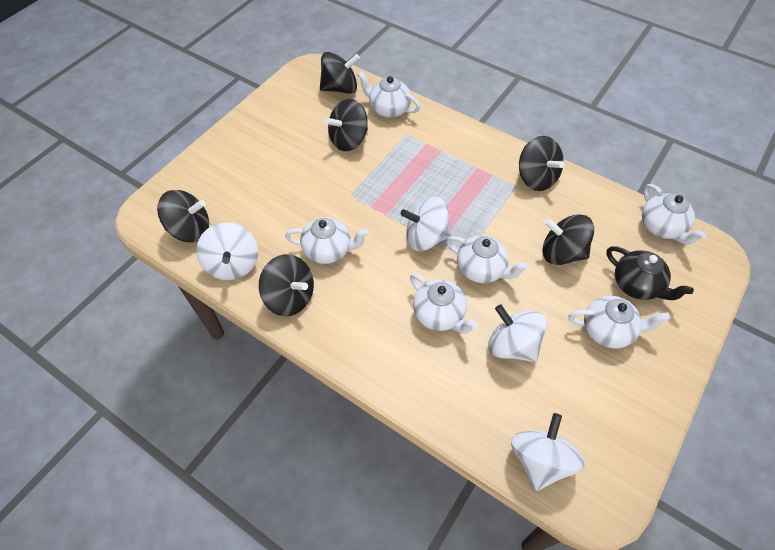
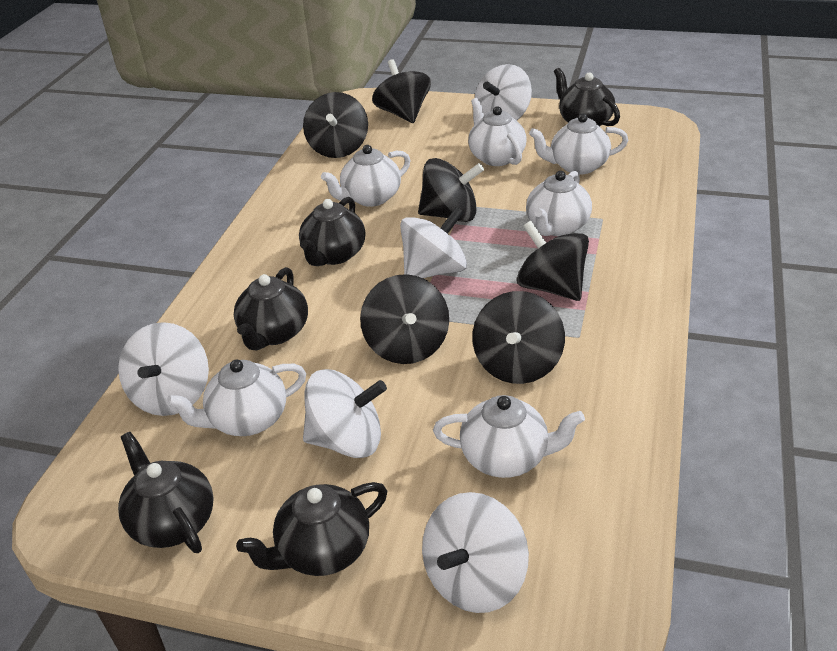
black teapot: [606,246,694,300] = 1 -> [118,432,214,553] [234,267,308,351] [236,482,387,576] [299,197,365,266] [554,68,620,127] = 5
white spinning top: [196,222,258,280] [401,197,451,251] [488,304,547,362] [511,413,585,491] = 4 -> [118,322,209,416] [303,369,387,458] [400,207,467,278] [422,492,529,613] [475,64,532,121] = 5

